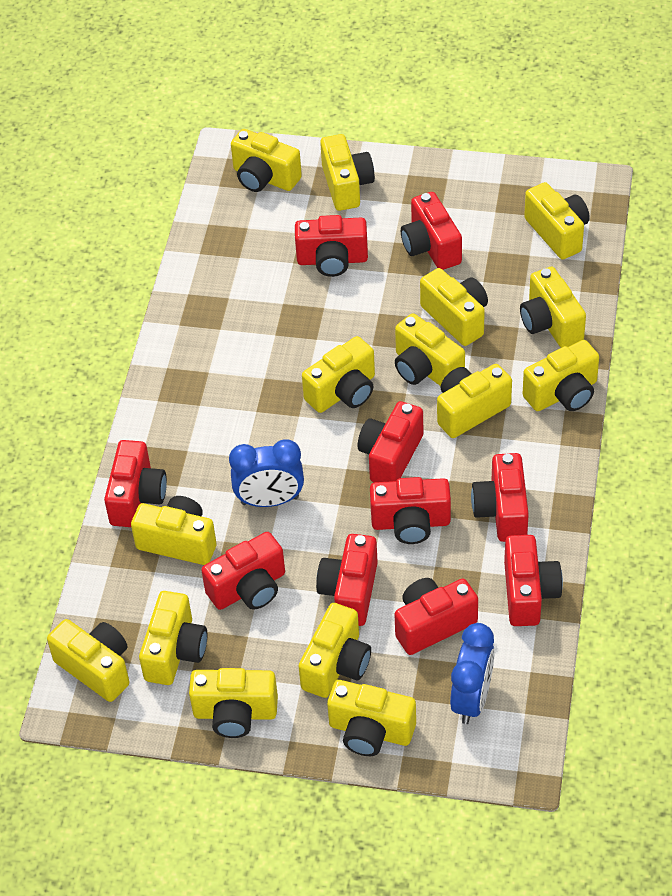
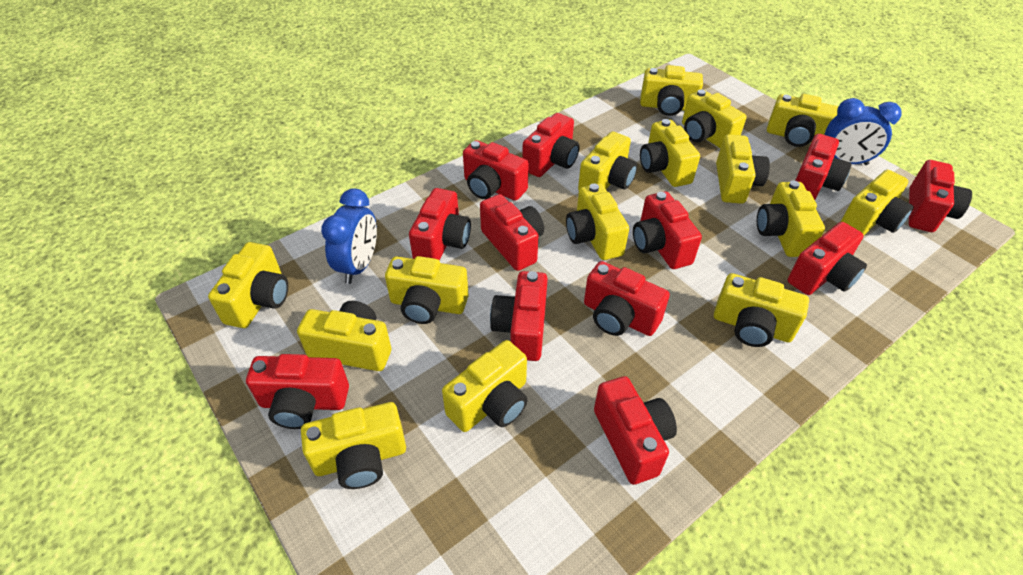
red camera: [104,440,167,527] [202,532,285,610] [295,215,368,277] [316,534,378,626] [358,401,423,482] [370,477,451,544] [394,578,478,655] [401,192,462,270] [471,453,529,542] [504,535,563,626] = 10 -> [246,354,349,429] [409,188,471,260] [463,140,529,201] [480,194,544,271] [490,271,548,361] [522,113,580,177] [584,261,670,336] [594,376,677,485] [633,191,702,269] [788,222,867,295] [795,134,851,200] [909,160,972,232] = 12

